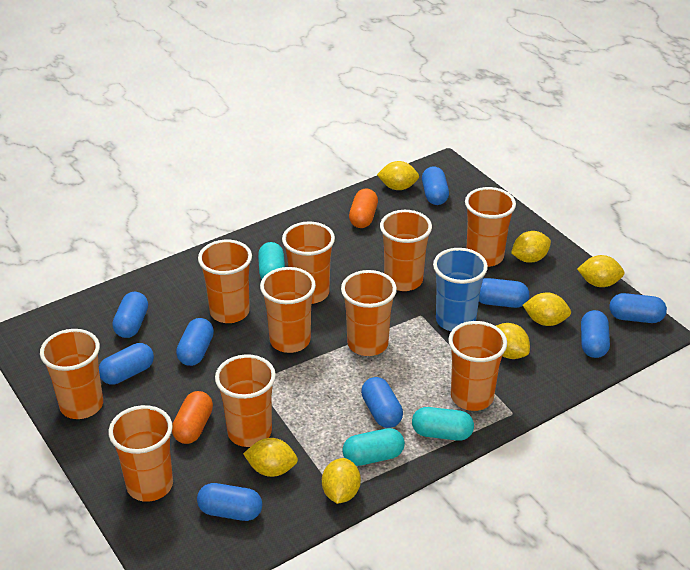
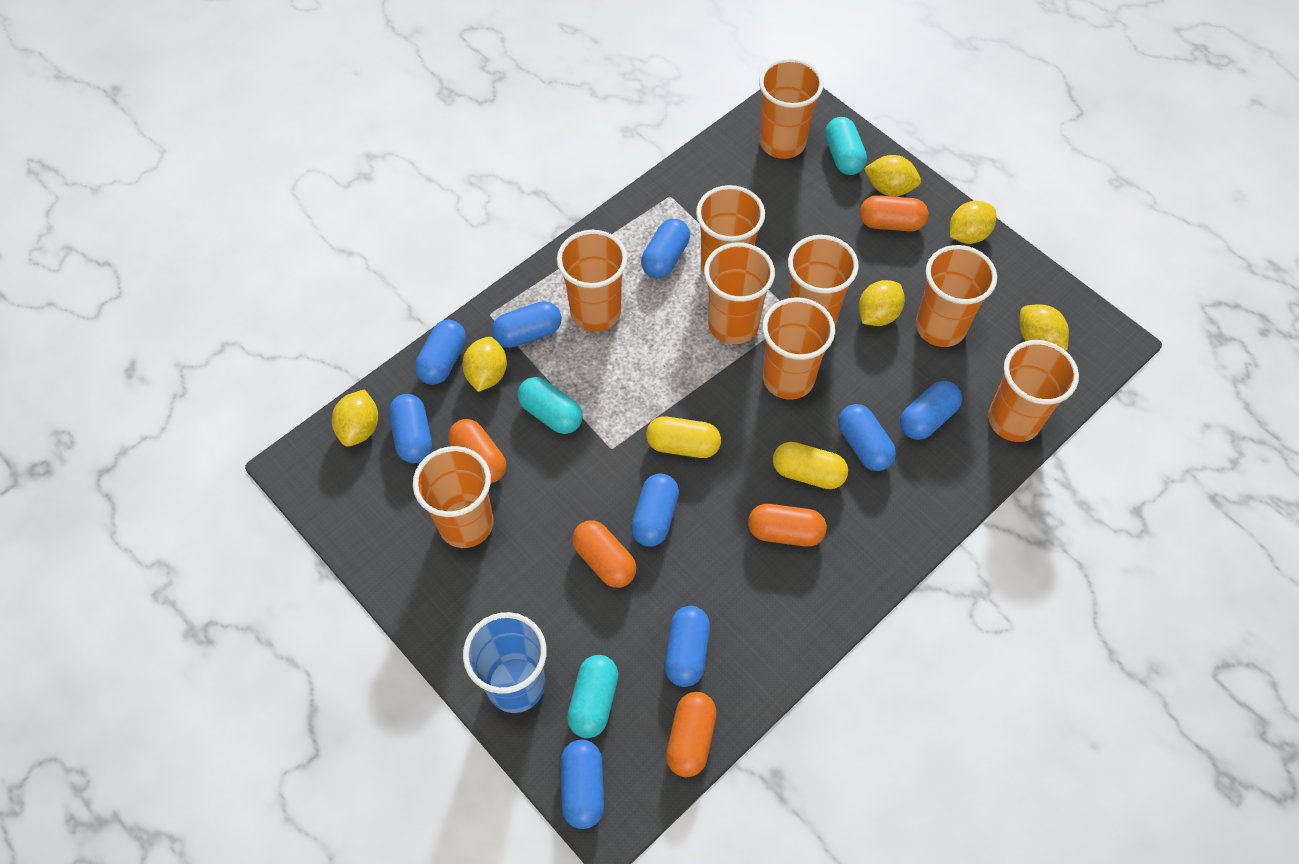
orange capsule: [172,391,213,444] [349,189,378,228] = 2 -> [448,419,506,483] [572,520,637,588] [666,692,717,777] [748,504,827,547] [860,195,928,231] = 5
orange cup: [40,329,103,419] [108,405,173,502] [198,240,252,323] [215,354,276,447] [260,267,316,353] [282,221,335,304] [341,270,397,356] [380,210,432,291] [448,321,507,411] [465,187,516,267] = 10 -> [413,446,494,548] [557,230,627,332] [696,185,765,277] [704,242,775,344] [759,58,824,159] [762,297,835,400] [788,235,859,325] [916,245,997,347] [988,340,1079,442] = 9
yellow capsule: none = 0 -> [646,416,721,458] [773,442,848,489] = 2
yellow lemon: [243,438,298,477] [322,458,361,504] [377,161,419,190] [496,323,530,359] [511,231,551,263] [523,292,571,326] [577,255,625,287] = 7 -> [332,389,378,447] [462,337,507,392] [859,280,905,326] [864,155,921,196] [950,201,996,244] [1019,304,1069,350] = 6

